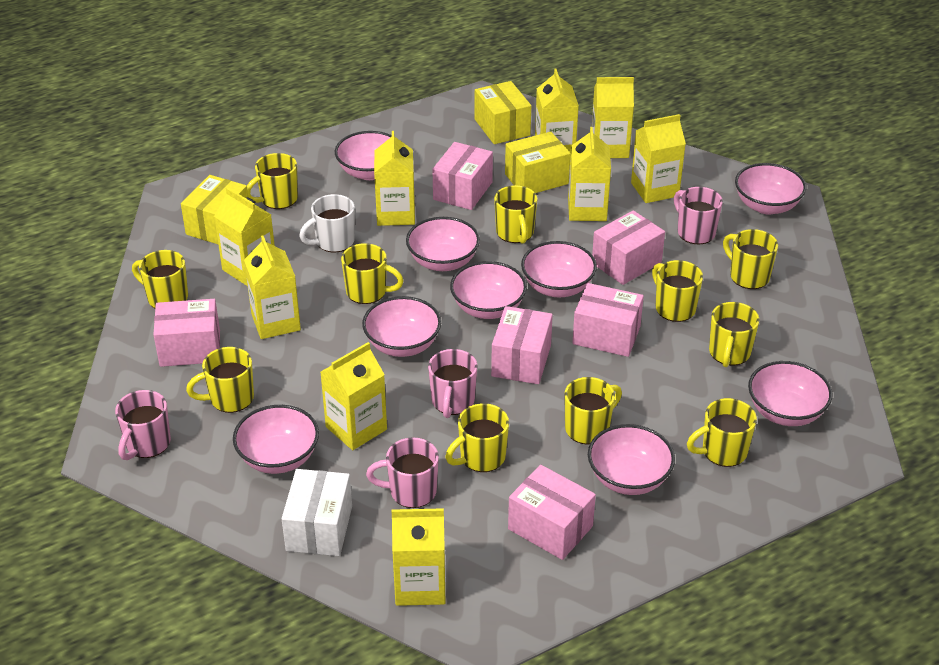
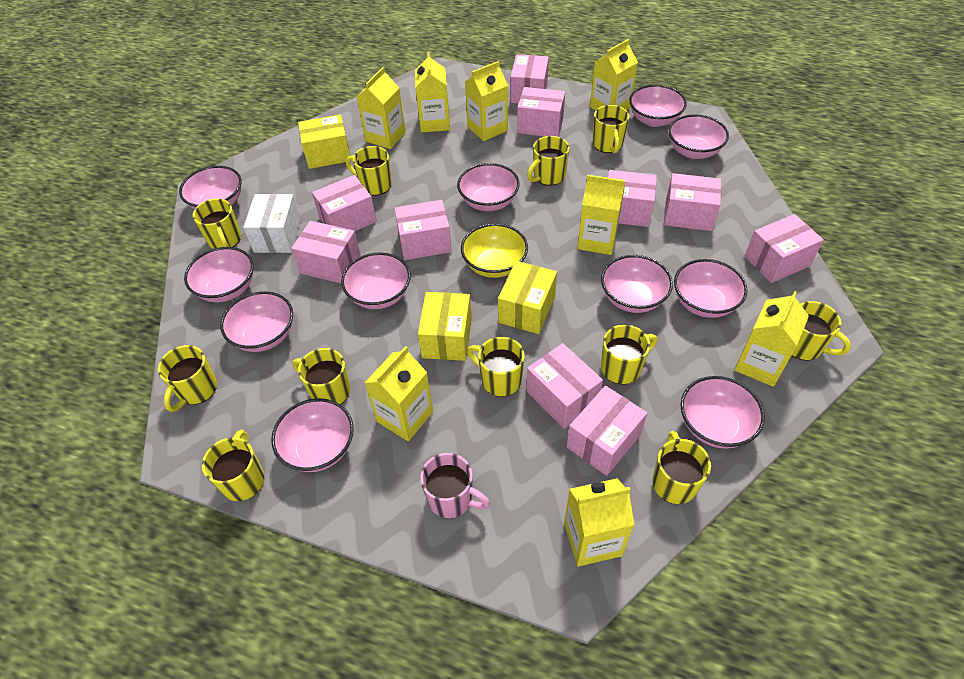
pink bowl: [233,405,319,474] [335,131,392,180] [362,296,441,357] [406,217,480,271] [450,261,527,319] [521,241,597,297] [588,424,675,495] [735,163,806,214] [748,361,833,426] = 9 -> [179,166,242,209] [184,247,254,302] [220,291,293,352] [271,398,354,472] [341,252,411,309] [457,163,520,211] [601,255,673,313] [629,85,687,127] [668,114,729,159] [674,259,748,318] [680,376,765,449] = 11
pink box: [153,299,220,367] [432,142,493,210] [491,306,553,384] [508,465,596,560] [572,283,644,357] [592,210,665,285] = 6 -> [291,221,361,283] [312,175,377,231] [394,200,452,260] [510,54,549,103] [517,87,565,137] [526,343,603,429] [567,386,647,476] [608,170,657,227] [664,173,721,231] [745,214,824,283] = 10
pink mug: [115,390,171,460] [366,437,439,508] [428,349,478,418] [674,187,723,245] = 4 -> [420,453,490,518] = 1
white mug: [299,194,355,253] = 1 -> none = 0
yellow bowl: none = 0 -> [461,223,528,278] = 1
yellow carton: [214,187,275,286] [244,236,301,339] [321,342,387,450] [374,131,415,226] [392,508,446,606] [535,69,579,155] [568,127,611,221] [592,77,634,158] [631,114,686,203] = 9 -> [357,67,406,149] [365,346,433,441] [415,52,450,132] [465,61,508,141] [564,478,635,566] [577,175,625,255] [590,39,638,111] [734,291,809,387] = 8

